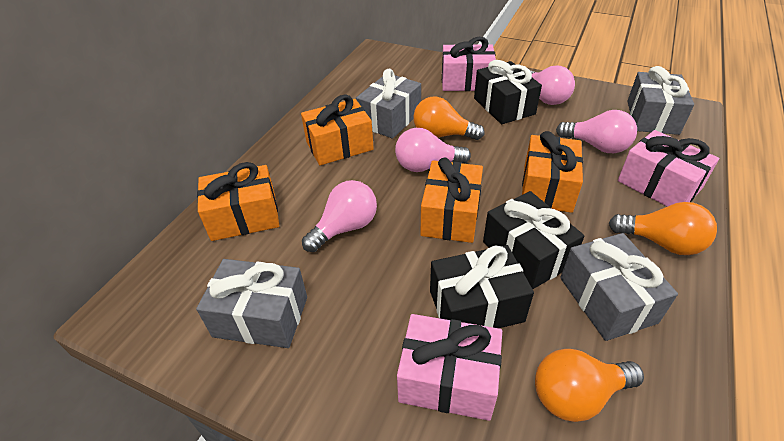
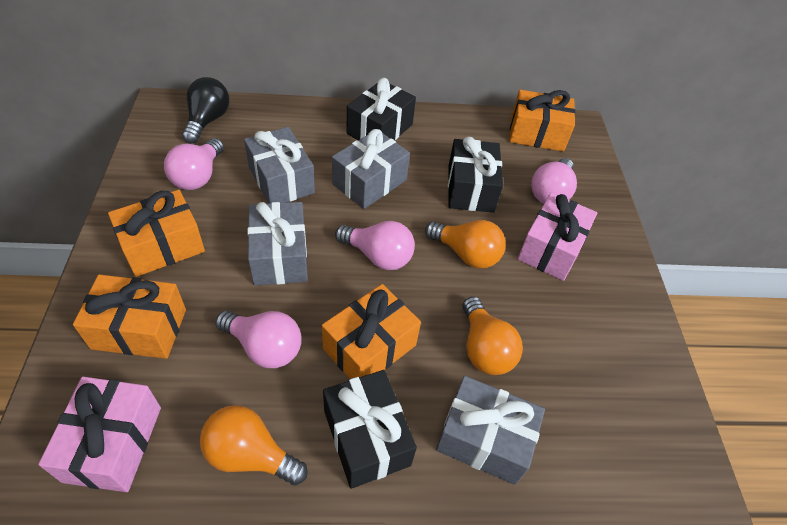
black light bulb: none = 0 -> [182,77,230,144] = 1
pink gift: [397,314,502,421] [442,37,496,91] [618,130,719,207] = 3 -> [38,377,161,492] [517,193,597,281] = 2

